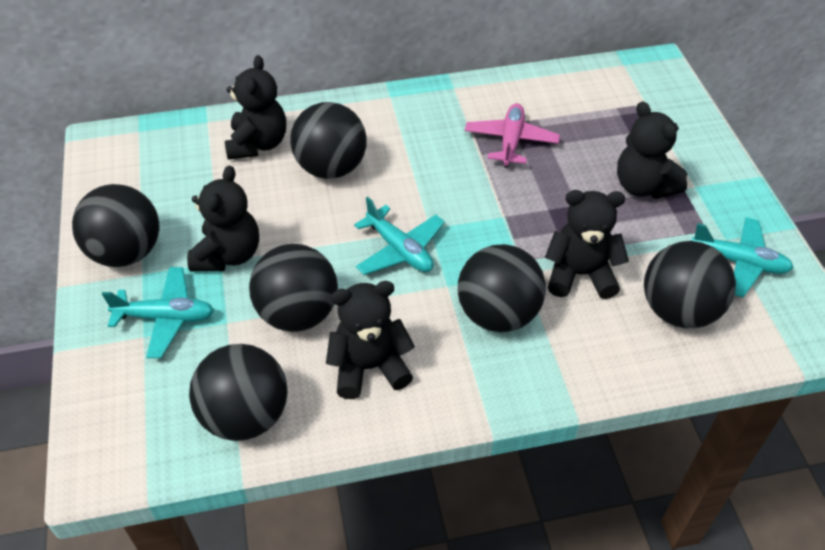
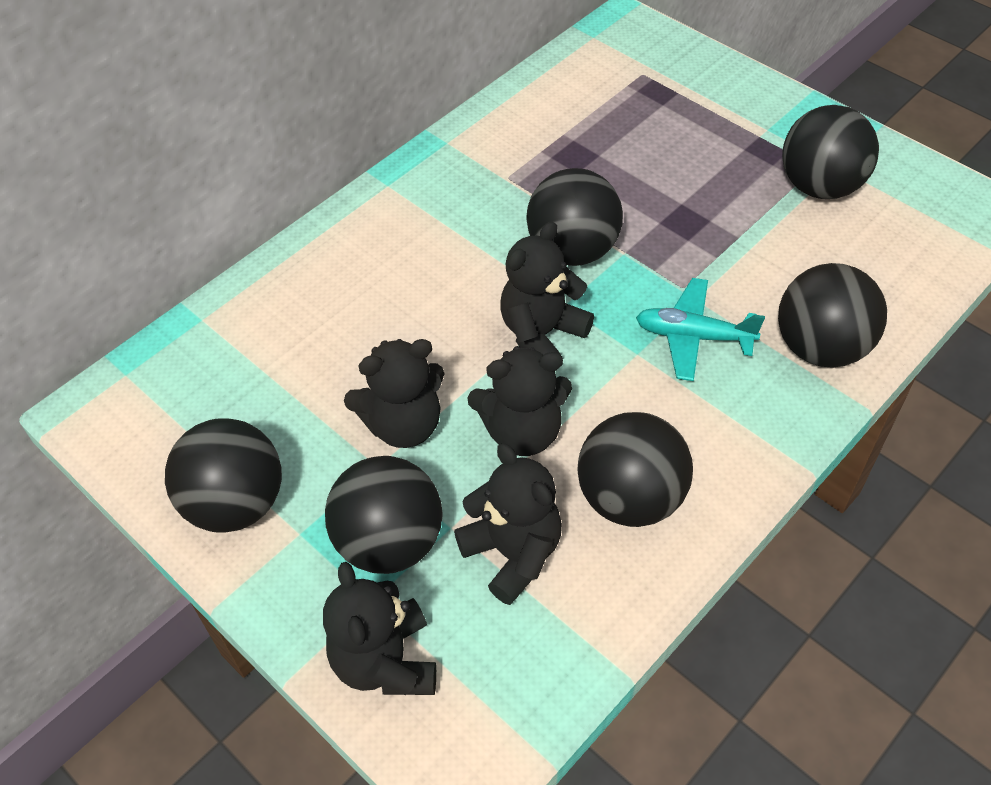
pink plane: [465,103,560,168] = 1 -> none = 0
turquoise plane: [102,267,214,358] [354,197,445,275] [691,217,793,298] = 3 -> [636,278,765,381] = 1

